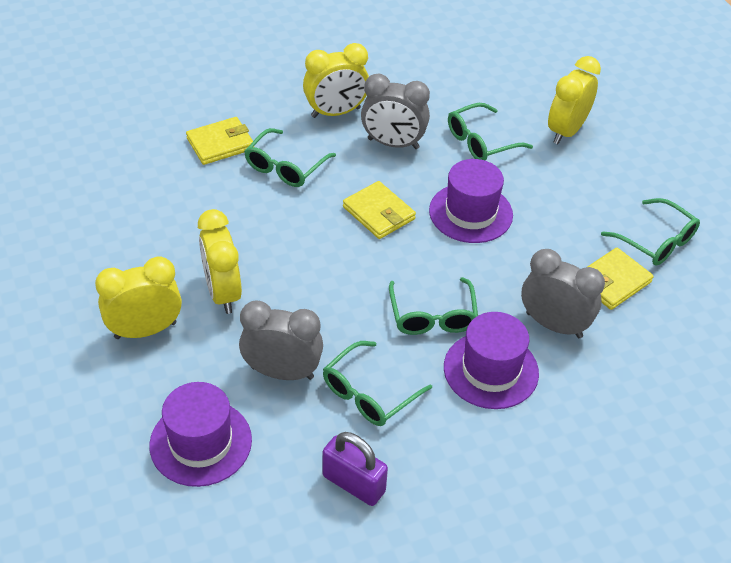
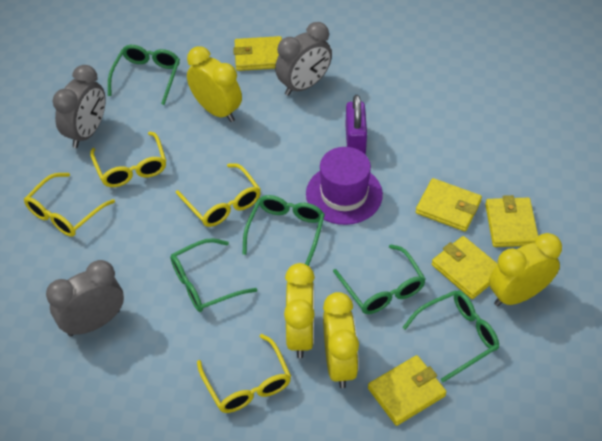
purple hat: [149,382,252,487] [429,159,513,243] [444,312,539,409] = 3 -> [306,147,383,225] = 1
yellow glasses: none = 0 -> [24,173,115,237] [90,132,166,187] [176,163,261,227] [197,334,291,413] = 4
yellow wallet: [186,117,253,165] [343,181,416,239] [587,248,654,310] = 3 -> [233,36,282,71] [368,355,447,426] [416,178,482,232] [432,236,498,299] [485,195,538,247] = 5

